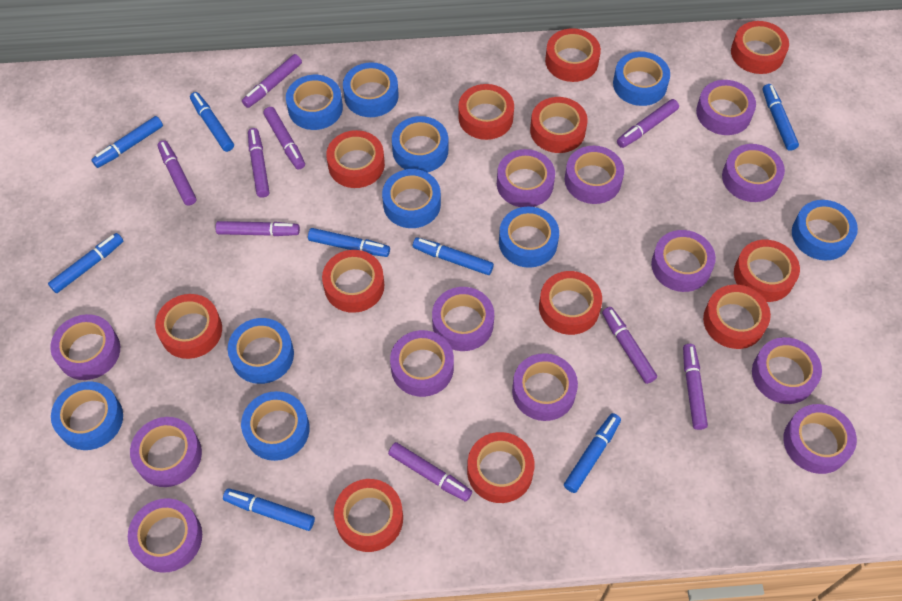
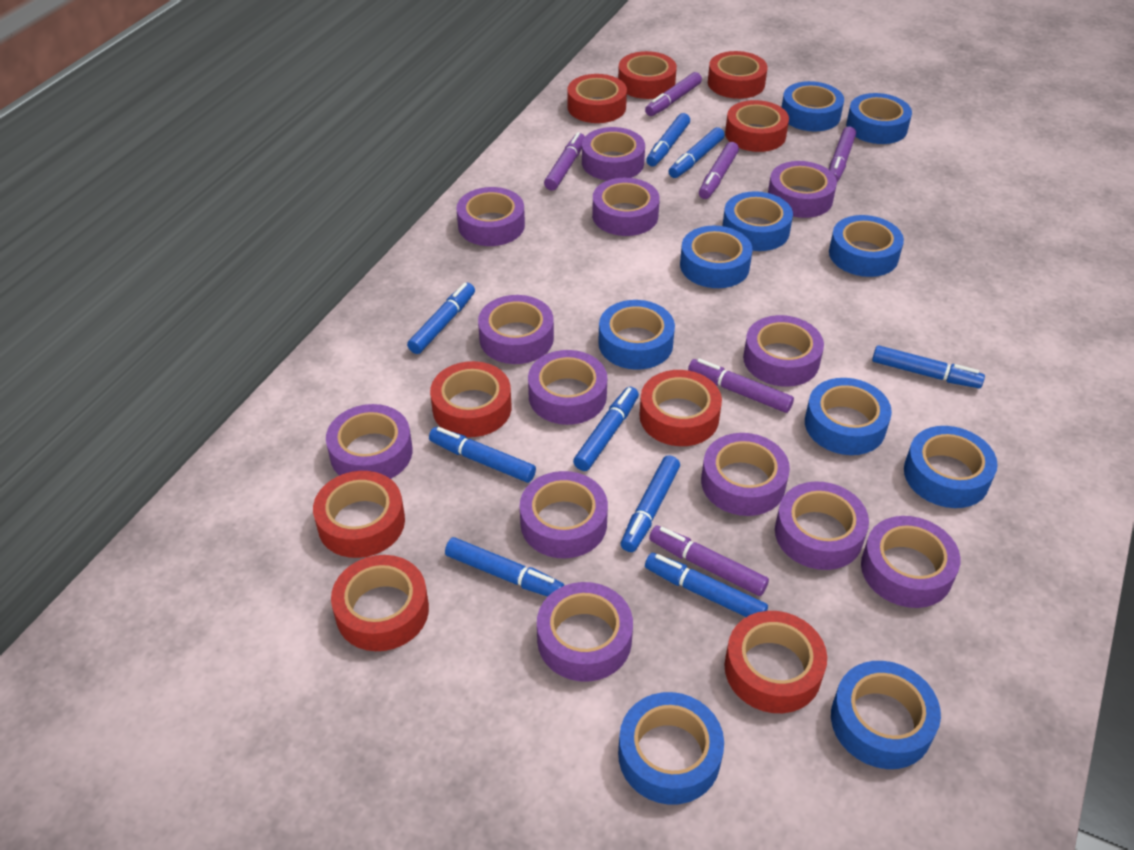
blue marker: [48,233,123,293] [91,116,163,168] [190,92,234,152] [223,488,315,531] [308,228,390,257] [413,237,494,275] [564,413,621,493] [763,84,799,151] = 8 -> [407,283,475,354] [429,427,536,483] [445,537,564,597] [573,387,639,471] [621,455,680,552] [645,553,768,617] [646,113,690,167] [669,127,725,178] [872,345,985,388] = 9
purple marker: [158,140,196,206] [216,221,300,236] [242,54,302,108] [248,128,269,198] [263,107,305,169] [388,442,472,502] [602,307,657,384] [617,99,679,148] [683,344,708,430] = 9 -> [544,132,585,191] [645,72,702,116] [649,526,769,596] [688,358,794,413] [699,142,739,199] [829,127,856,182] = 6
red tape: [155,294,222,359] [322,250,384,313] [326,130,385,188] [334,479,403,552] [458,84,514,140] [467,432,535,503] [530,97,588,153] [539,271,602,335] [545,28,601,82] [703,285,771,349] [731,21,789,74] [734,240,800,302] = 12 -> [313,471,405,558] [331,555,429,651] [430,361,512,437] [567,74,627,123] [618,51,677,99] [639,370,722,446] [708,51,767,99] [725,100,789,152] [725,611,827,713] = 9

